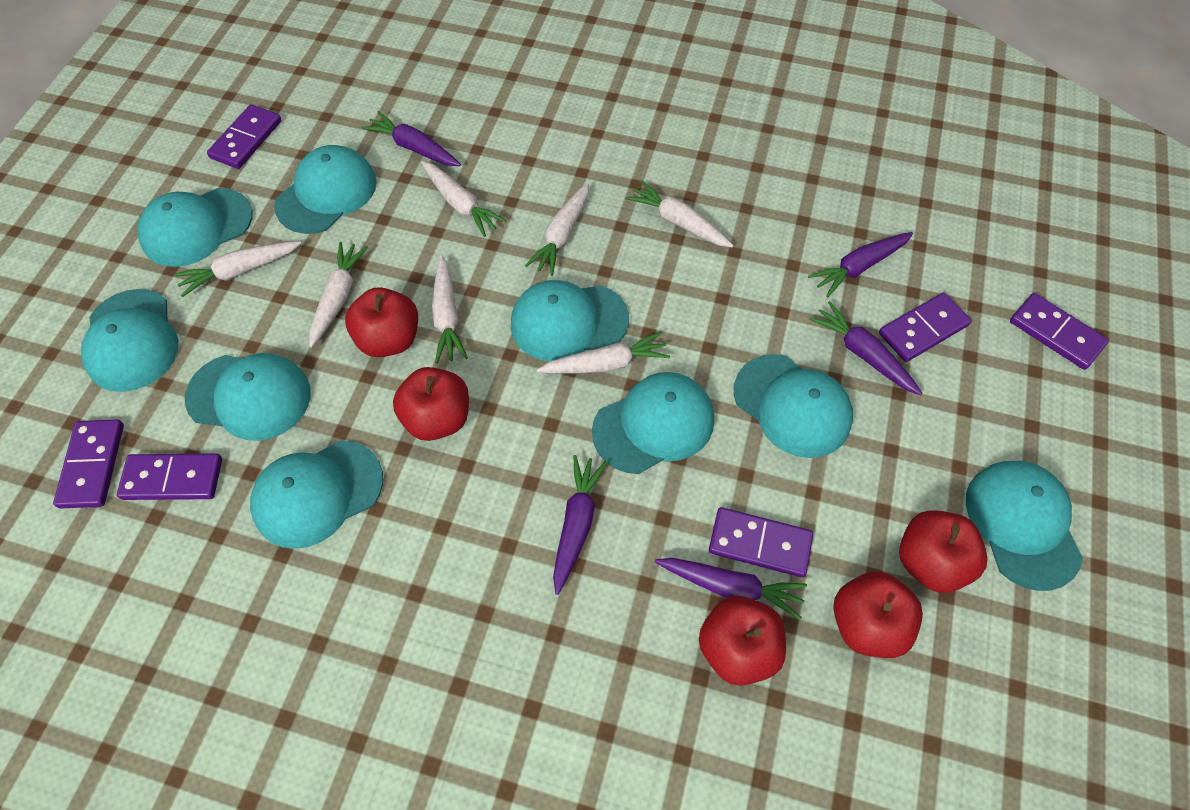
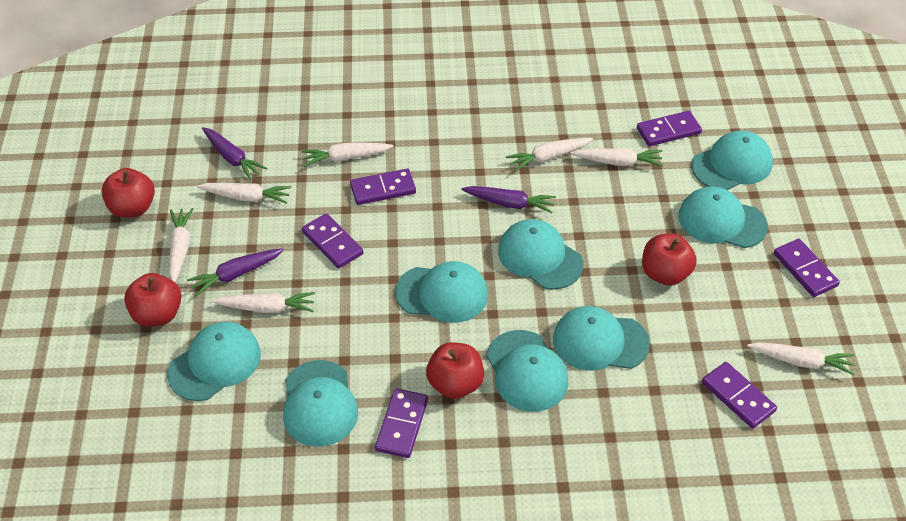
purple carrot: [361,111,461,166] [553,455,608,595] [655,558,807,620] [808,232,913,298] [809,301,923,395] = 5 -> [187,248,284,296] [202,127,267,180] [461,186,556,213] = 3
red apple: [345,287,418,357] [393,367,469,441] [699,596,786,686] [833,571,923,658] [899,510,987,593] = 5 -> [101,168,155,218] [124,273,181,327] [426,342,484,399] [642,233,697,286] = 4
turquoise cap: [81,289,179,392] [138,188,253,267] [185,353,311,441] [250,440,383,549] [274,145,377,234] [511,280,629,361] [592,372,714,474] [734,354,853,458] [966,461,1083,591] = 9 -> [167,322,261,401] [283,360,358,447] [395,261,488,323] [486,330,569,412] [498,219,583,290] [553,306,650,371] [678,187,768,248] [691,131,773,190] = 8

